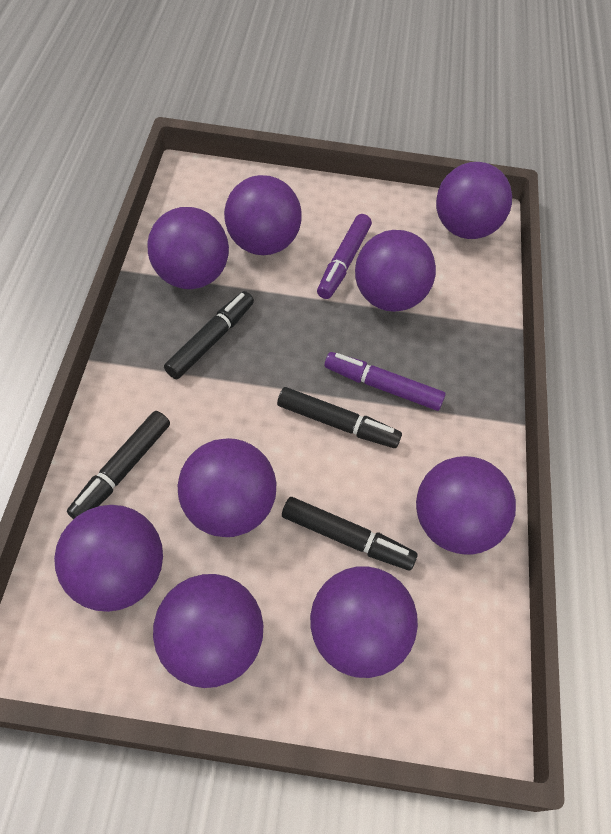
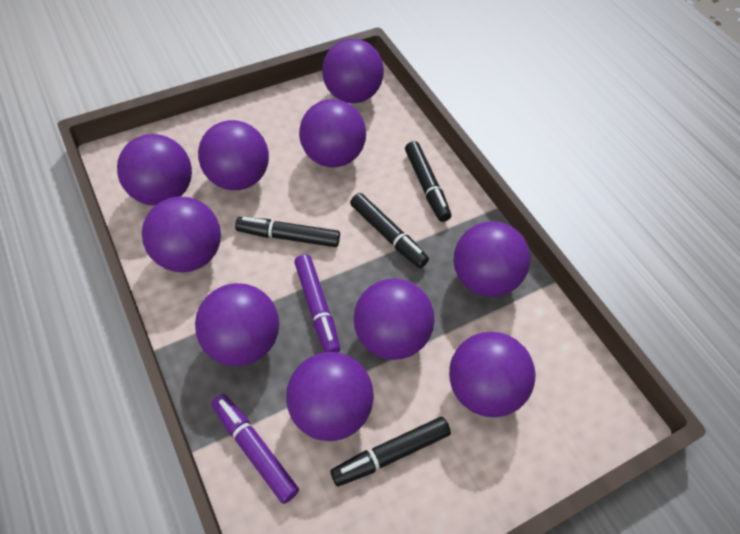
purple ball: [54,505,163,612] [147,207,229,289] [153,574,263,688] [178,438,276,537] [224,175,302,255] [310,566,418,678] [355,230,436,312] [416,456,516,554] [436,162,512,239] = 9 -> [117,134,192,206] [142,196,221,272] [195,283,279,366] [198,120,269,190] [286,352,374,441] [299,99,366,167] [322,39,384,103] [354,278,435,360] [449,332,535,417] [454,221,530,297] = 10

